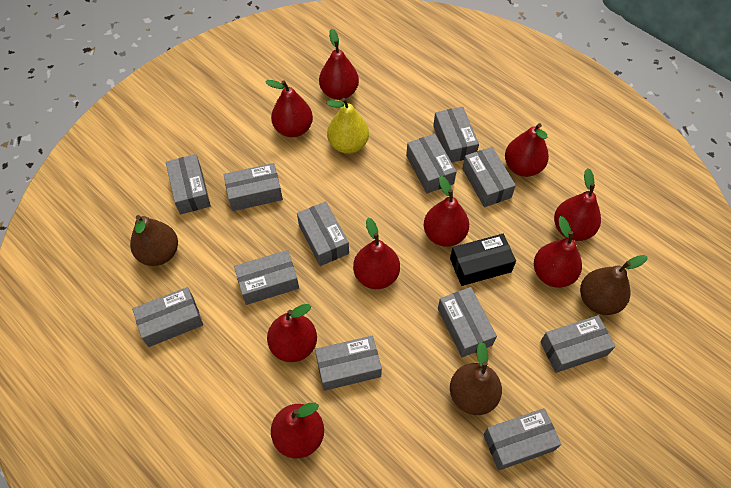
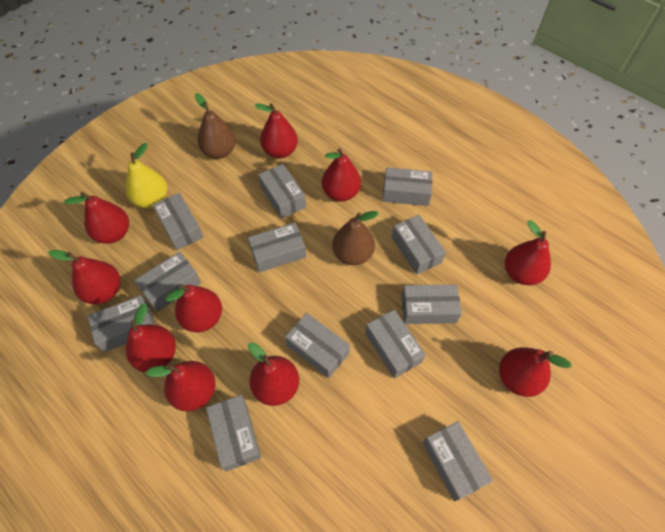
black box: [450,234,516,286] = 1 -> none = 0
brown pear: [130,215,178,266] [450,342,502,415] [580,255,648,315] = 3 -> [195,93,236,159] [332,211,379,265] = 2
red pear: [265,80,313,137] [267,304,317,362] [271,403,324,459] [319,29,359,100] [353,218,400,289] [424,176,469,247] [505,123,549,177] [534,216,582,288] [554,168,601,241] = 9 -> [48,250,120,304] [64,192,129,244] [126,303,176,372] [146,361,215,411] [166,284,222,332] [248,342,299,406] [254,103,298,158] [322,148,361,201] [499,347,572,397] [505,220,551,285] = 10

